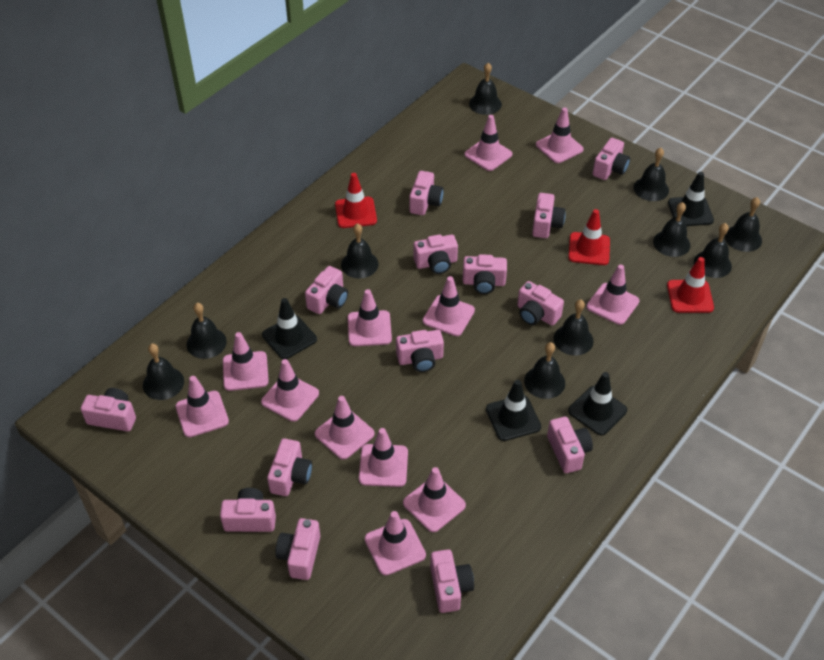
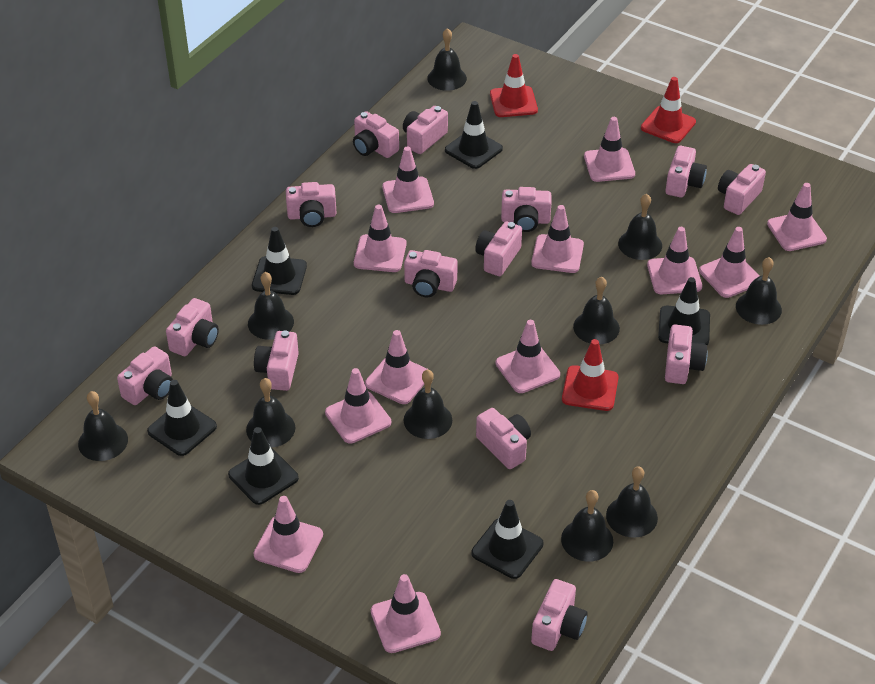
black traffic cone: [262,298,317,359] [486,380,541,441] [568,372,627,435] [668,172,714,226] = 4 -> [147,380,217,456] [228,427,299,505] [252,227,307,295] [445,101,503,169] [471,500,543,579] [658,277,710,345] = 6

